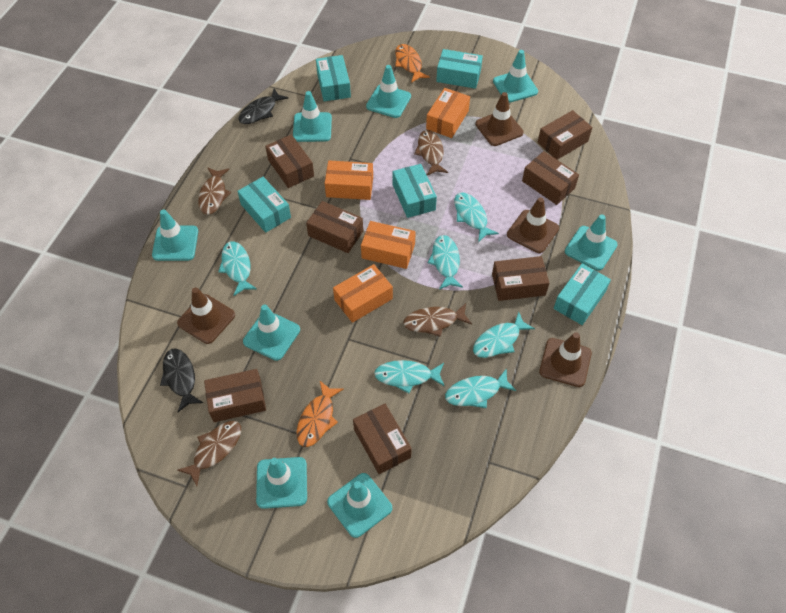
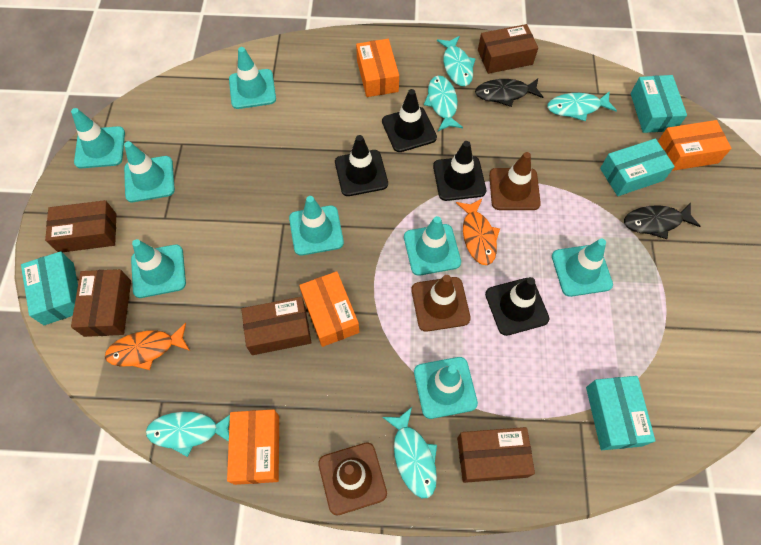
black traffic cone: none = 0 -> [335,135,388,196] [382,89,437,152] [433,141,486,201] [485,277,549,336] = 4
brown box: [204,369,266,422] [265,134,314,188] [306,201,363,253] [353,404,412,474] [492,256,549,301] [522,151,579,205] [538,110,592,160] = 7 -> [45,200,116,252] [71,269,131,337] [241,297,311,355] [457,427,535,483] [478,24,538,74] = 5
brown fish: [177,421,241,486] [198,167,231,215] [403,303,472,337] [414,130,448,175] = 4 -> none = 0
brown traffic cone: [177,287,235,344] [475,92,523,146] [507,197,559,253] [539,332,592,387] = 4 -> [318,442,387,516] [411,275,471,332] [489,152,541,210] = 3
turquoise box: [237,177,291,233] [316,55,351,101] [393,164,437,218] [436,49,483,89] [554,264,611,325] = 5 -> [21,251,78,325] [586,376,655,450] [600,139,675,196] [631,75,687,133] = 4
turquoise fish: [218,241,257,296] [374,360,445,393] [428,235,463,289] [445,368,517,408] [454,193,499,242] [473,312,535,358] = 6 -> [146,412,230,457] [382,407,437,498] [424,76,463,131] [437,36,476,86] [547,91,617,121] = 5

